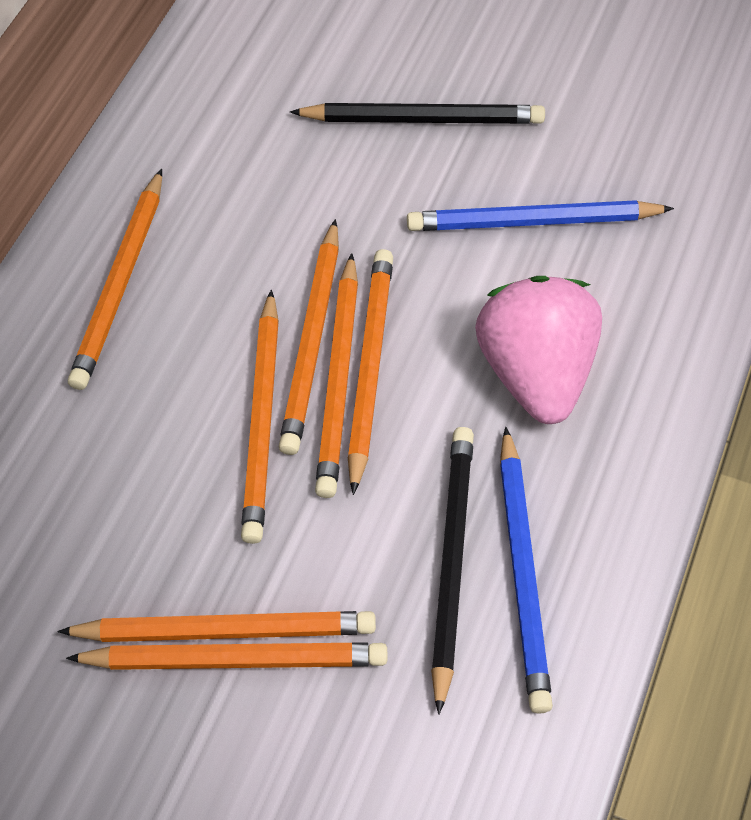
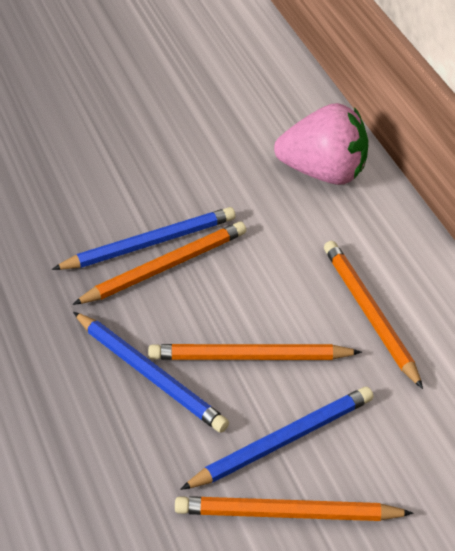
black pencil: [290,103,545,124] [431,427,474,715] = 2 -> none = 0
blue pencil: [407,200,674,231] [500,427,553,713] = 2 -> [52,207,236,270] [73,312,229,433] [180,387,373,490] = 3
orange pencil: [58,611,376,642] [66,642,387,670] [68,169,162,390] [241,290,279,544] [279,219,339,455] [315,253,358,498] [348,249,393,495] = 7 -> [72,222,246,305] [148,344,362,360] [175,496,414,521] [324,241,423,389] = 4

